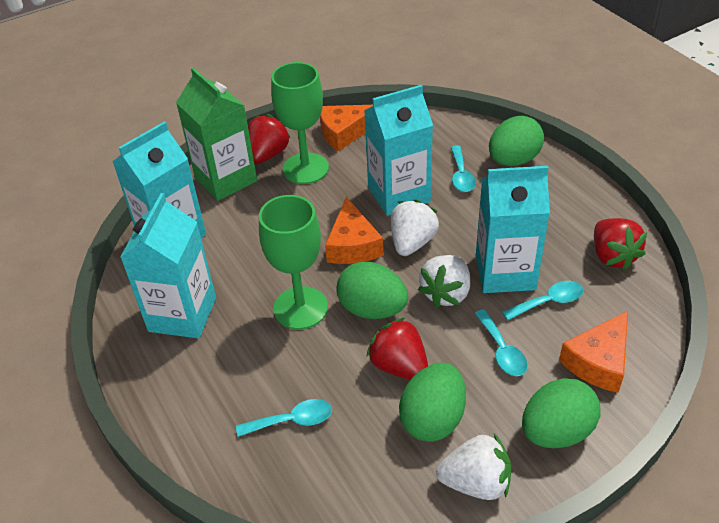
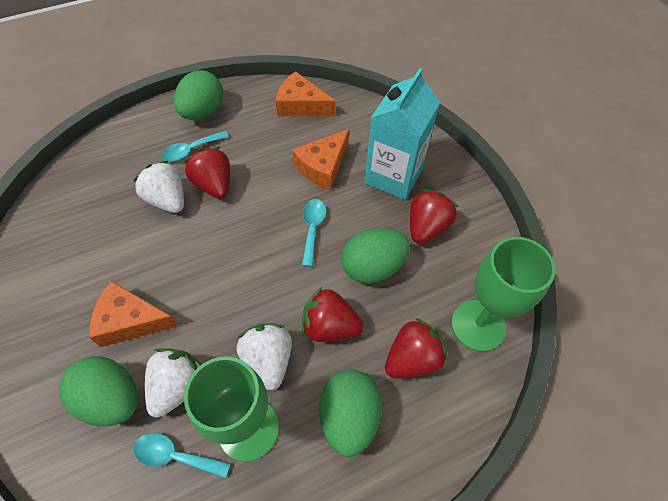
green carton: [176,68,257,201] = 1 -> none = 0
red strawberry: [248,114,291,164] [367,317,428,380] [594,218,647,270] = 3 -> [184,147,230,199] [302,287,364,342] [385,318,447,378] [410,189,458,244] = 4
turquoise carton: [113,122,206,238] [120,193,216,338] [364,85,433,216] [476,166,550,293] = 4 -> [365,68,440,200] = 1
turquoise spoon: [236,399,332,437] [451,145,476,192] [474,309,528,376] [502,281,583,320] = 4 -> [133,433,231,478] [161,131,229,162] [302,199,326,267] = 3

